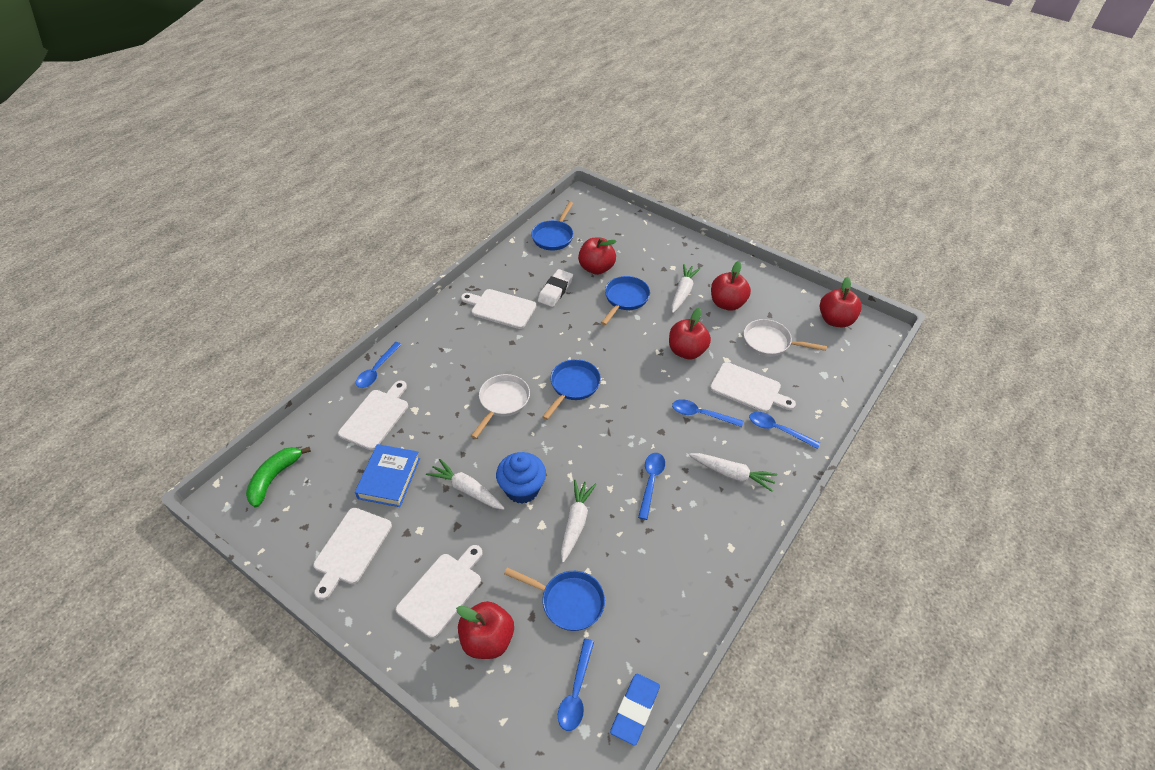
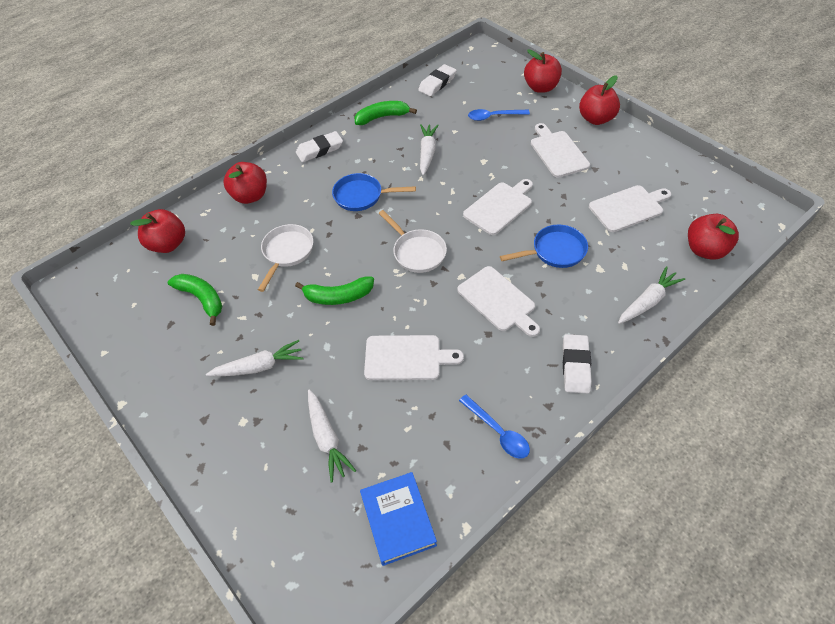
blue cupcake: [496,452,546,504] = 1 -> none = 0
blue eraser: [610,674,660,746] = 1 -> none = 0
blue pan: [504,567,605,631] [531,202,573,250] [542,359,601,420] [601,276,650,325] = 4 -> [332,173,416,211] [500,225,588,268] = 2
blue spoon: [356,342,402,388] [558,639,594,731] [638,453,665,520] [672,399,743,427] [749,412,820,449] = 5 -> [459,394,530,459] [468,109,530,121] = 2
green banana: [246,447,311,507] = 1 -> [168,274,222,326] [295,276,374,305] [355,101,417,125] = 3
white eraser: [538,269,573,307] = 1 -> [296,131,343,162] [418,64,457,96] [563,334,592,393] = 3

